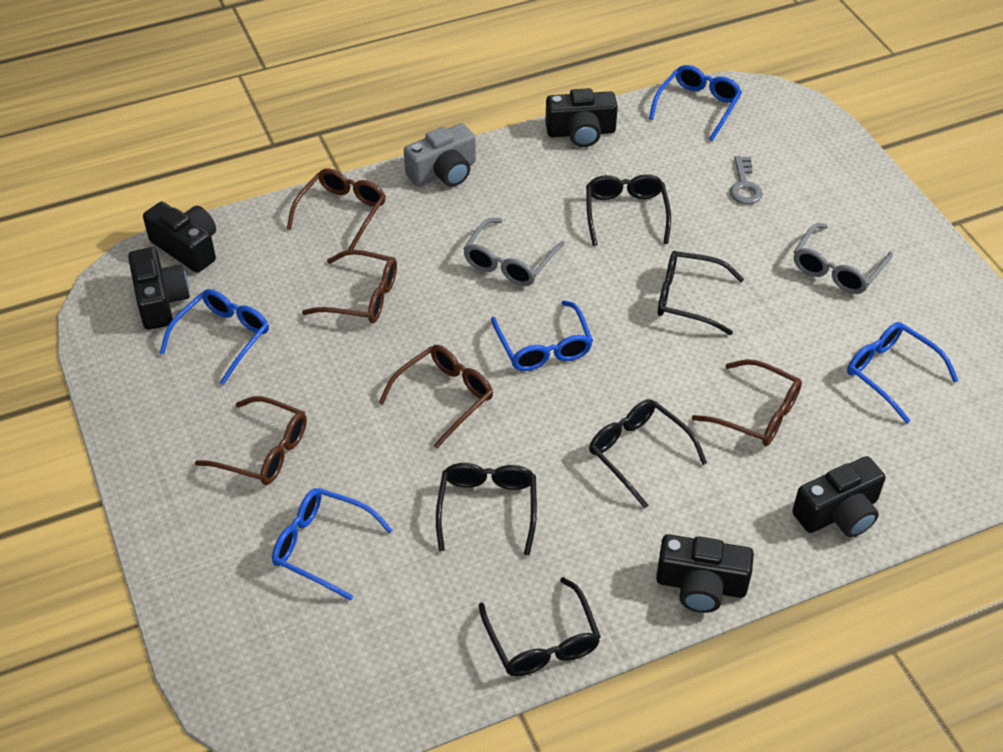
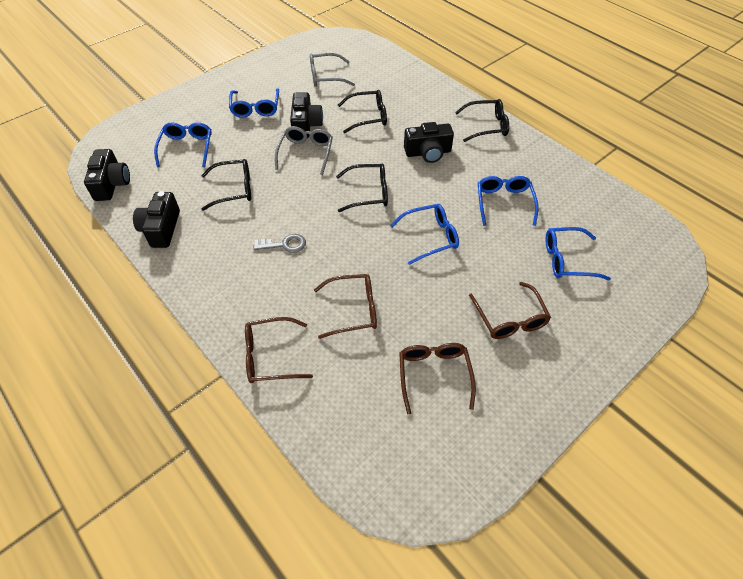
black camera: [128,247,190,330] [143,202,216,273] [545,88,618,147] [656,534,754,613] [792,456,885,537] = 5 -> [84,149,130,201] [133,191,180,248] [290,92,323,138] [404,122,454,163] = 4
black glasses: [436,463,537,556] [479,577,601,676] [586,174,671,246] [589,399,707,508] [658,251,744,335] = 5 -> [201,159,251,211] [336,164,388,212] [338,90,387,133] [455,99,509,142] = 4
brown glasses: [195,396,307,485] [287,168,386,250] [302,250,397,323] [379,345,493,448] [692,359,802,446] = 5 -> [245,317,313,383] [314,274,377,339] [399,343,476,414] [469,282,551,339] = 4
grey camera: [404,123,476,187] = 1 -> none = 0

